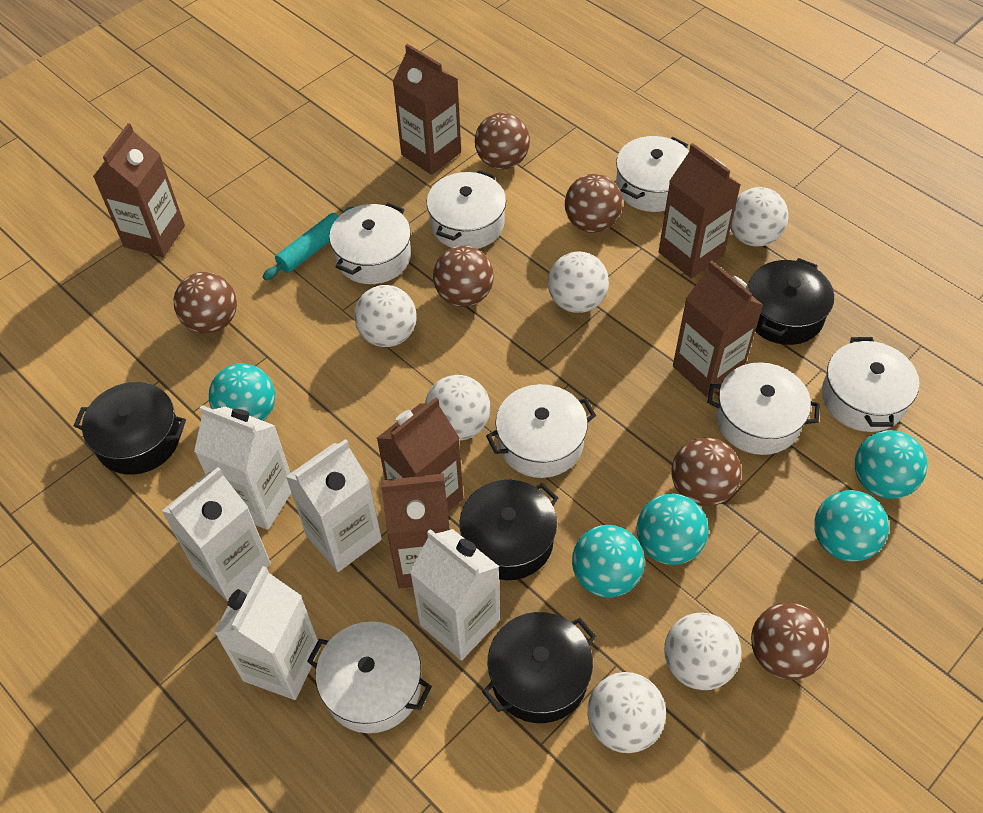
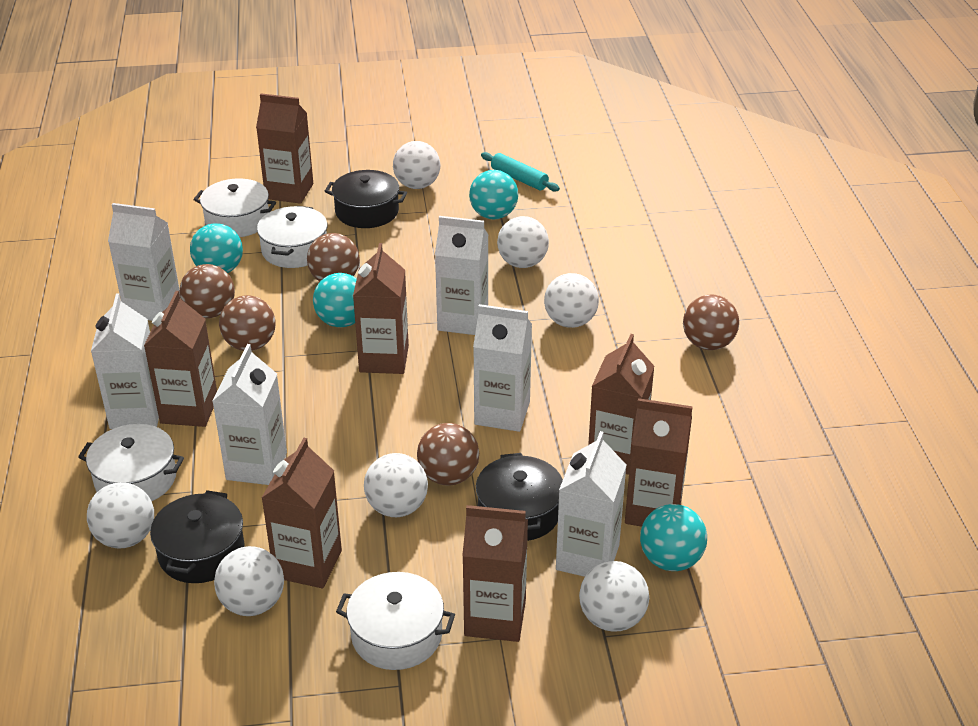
black pot: [74,382,186,475] [459,480,558,580] [482,612,596,723] [748,258,834,345] = 4 -> [150,490,245,583] [325,170,407,228] [476,453,563,541] = 3
brown ball: [174,272,237,333] [433,246,494,307] [475,113,530,169] [565,174,623,233] [671,437,741,506] [751,603,829,680] = 6 -> [180,264,235,318] [219,295,276,351] [307,233,360,282] [417,423,479,486] [683,294,739,350] = 5
brown carton: [93,123,185,257] [377,397,464,512] [381,473,450,588] [393,44,461,175] [659,143,741,279] [673,261,763,398] = 6 -> [144,291,217,427] [256,93,313,204] [262,438,342,588] [353,243,409,374] [462,505,528,642] [588,334,654,475] [625,398,693,527] = 7
turquoise ball: [209,364,275,421] [572,525,645,598] [637,494,709,565] [814,490,889,562] [855,430,928,499] = 5 -> [190,223,243,273] [313,273,357,327] [469,170,518,219] [640,504,707,571] = 4
white ball: [354,285,417,347] [425,375,490,441] [548,252,609,313] [588,672,666,753] [664,613,741,690] [730,187,789,247] = 6 -> [87,482,154,548] [214,546,284,616] [364,453,428,517] [393,141,440,189] [497,216,549,268] [544,273,599,328] [579,561,649,632] = 7
white carton: [162,467,271,601] [194,405,291,530] [214,566,321,700] [286,439,382,572] [410,529,500,660] = 5 -> [91,293,159,429] [108,203,180,321] [212,344,287,485] [435,216,488,335] [473,304,532,432] [556,431,626,577] = 6
white pot: [307,621,432,733] [329,203,411,284] [427,170,506,249] [486,384,596,478] [616,136,689,212] [707,362,820,455] [822,337,919,432] = 7 -> [78,424,184,501] [194,178,276,237] [257,206,327,268] [336,572,455,670] = 4

